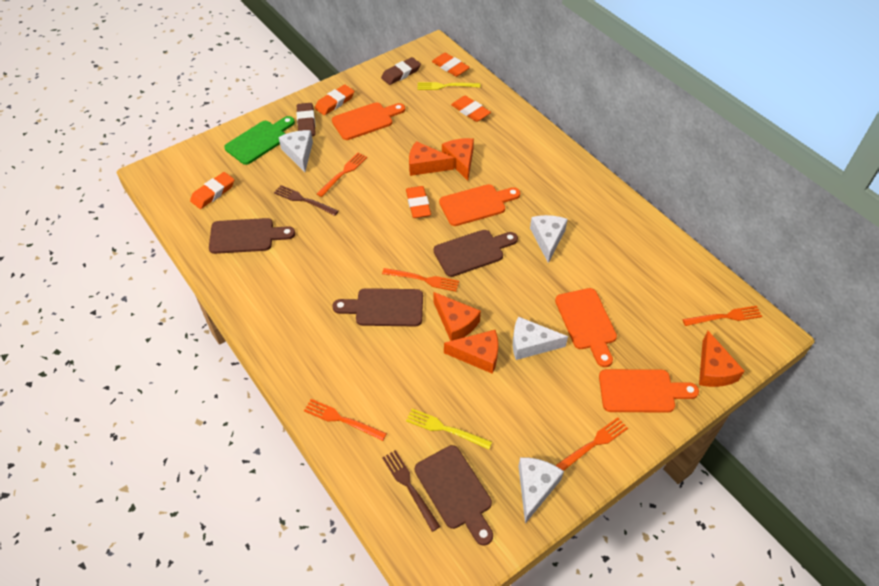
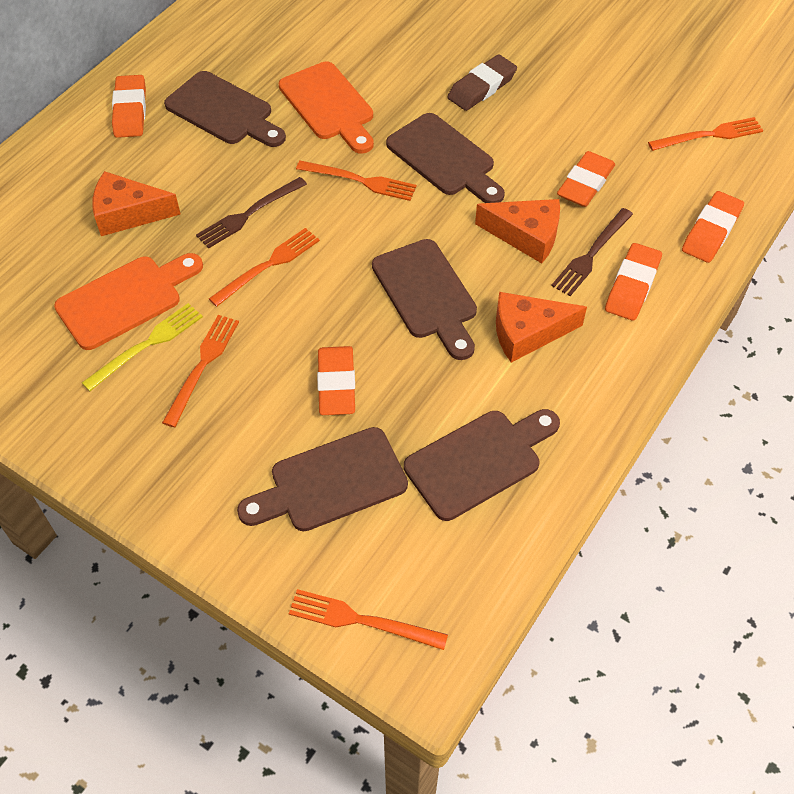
brown cutting board: [209,218,295,254] [332,288,423,326] [415,445,493,545] [434,230,518,277] = 4 -> [164,71,286,147] [237,427,408,531] [372,239,477,360] [386,113,505,203] [404,409,560,521] = 5
brown eraser: [296,103,316,136] [381,57,421,85] = 2 -> [447,54,517,111] = 1
green cutting board: [224,116,295,165] = 1 -> none = 0
orange cheese: [409,141,454,176] [434,292,481,341] [442,138,474,181] [444,330,498,374] [699,331,744,387] = 5 -> [92,171,180,236] [475,199,560,263] [496,292,587,363] = 3
orange cutting board: [332,102,405,140] [439,184,520,226] [555,288,617,367] [599,369,699,412] = 4 -> [54,253,203,350] [279,62,374,154] = 2
white cheese: [279,130,313,172] [513,316,568,360] [518,457,564,524] [530,215,568,263] = 4 -> none = 0
yellow fork: [406,409,492,450] [418,82,480,90] = 2 -> [82,303,203,391] = 1

